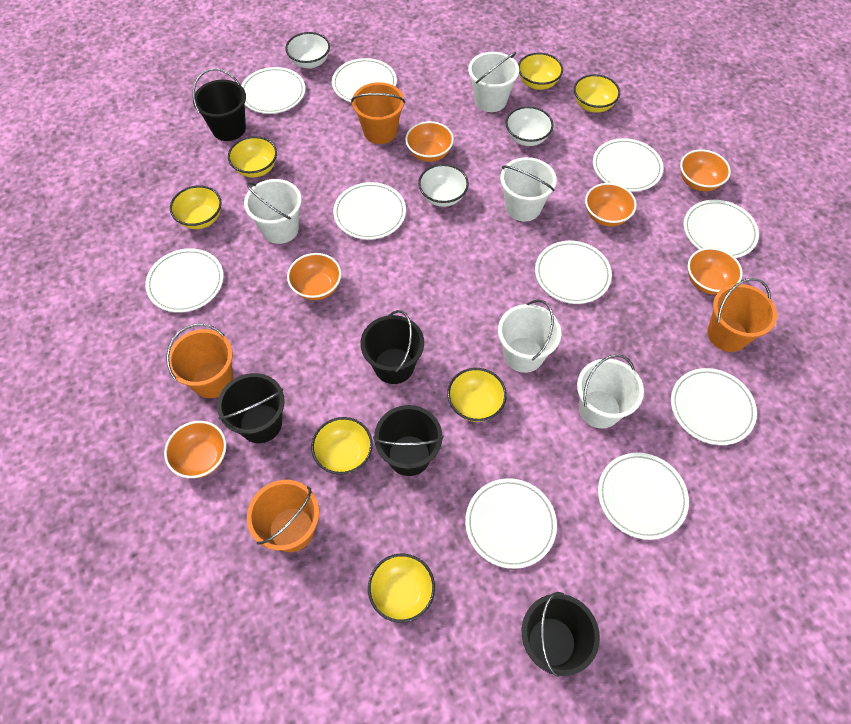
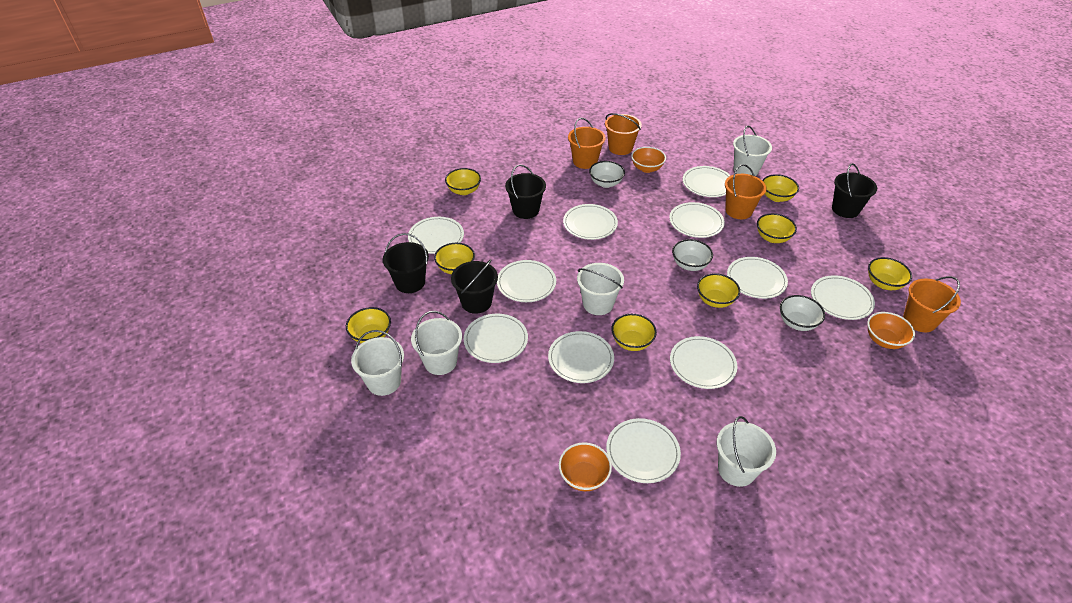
black bucket: [193,68,246,141] [217,373,285,443] [360,310,424,384] [373,405,444,476] [522,592,600,677] = 5 -> [383,233,429,293] [451,259,498,314] [505,164,546,219] [832,163,877,218] = 4
orange bowl: [164,421,227,478] [287,253,341,300] [405,121,454,162] [585,183,637,227] [680,149,731,191] [688,247,743,295] = 6 -> [559,443,612,491] [631,147,666,173] [867,312,915,349] = 3
white plate: [145,248,223,313] [241,67,305,114] [332,58,397,103] [333,182,406,240] [465,478,557,569] [535,241,612,304] [593,138,664,192] [598,453,689,540] [671,368,757,445] [683,200,759,258] = 10 -> [408,217,464,254] [464,314,528,363] [497,260,556,302] [548,331,614,383] [563,204,618,240] [606,418,681,483] [669,202,725,238] [670,336,737,389] [683,166,731,197] [727,257,788,299] [811,275,875,320] = 11
yellow bowl: [170,185,222,229] [228,136,277,178] [311,417,373,475] [368,554,435,623] [447,368,507,422] [518,53,563,90] [574,74,620,113] = 7 -> [346,307,391,344] [434,243,475,274] [445,168,481,195] [611,314,657,351] [697,273,740,308] [757,213,797,243] [762,174,799,202] [868,257,912,290] = 8

